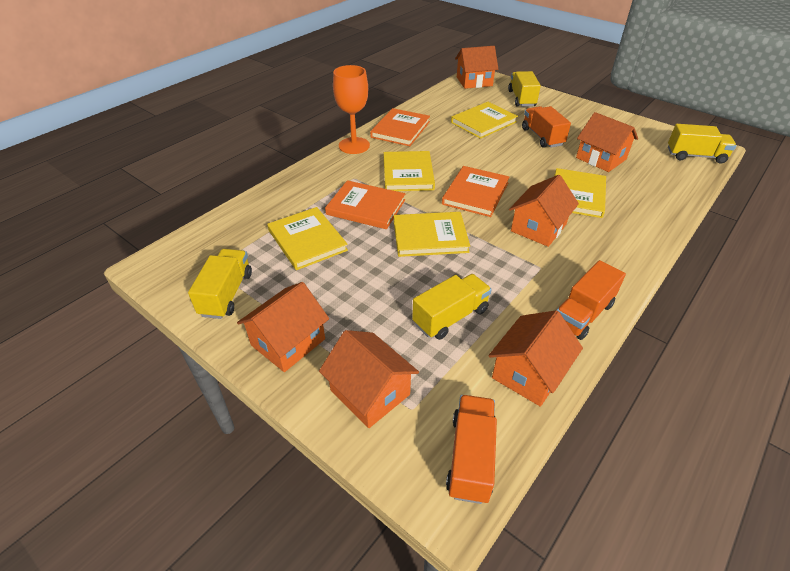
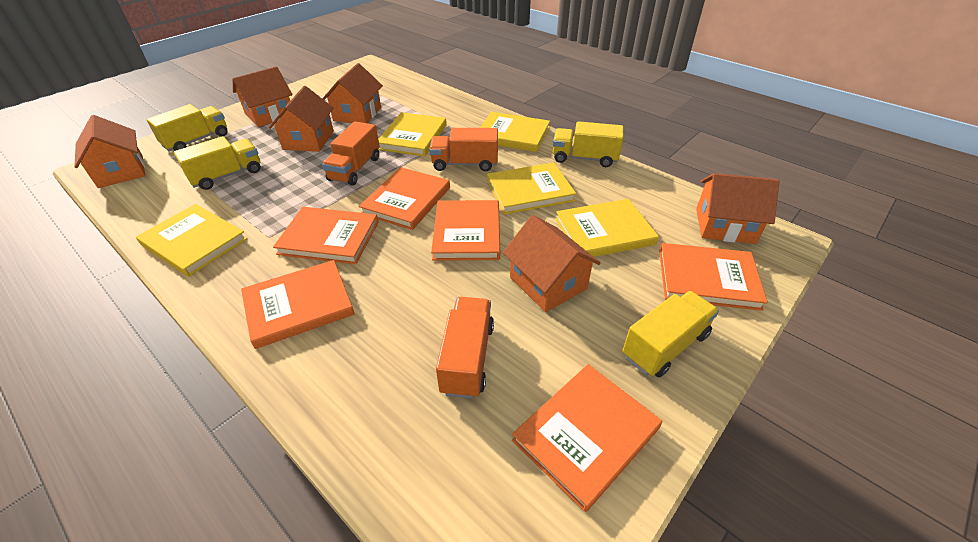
orange book: [325,180,405,229] [370,108,430,146] [442,166,509,217] = 3 -> [241,260,354,349] [273,207,378,264] [359,167,450,230] [431,200,500,261] [512,364,662,512] [659,243,768,311] = 6
orange goblet: [333,65,370,154] = 1 -> none = 0

